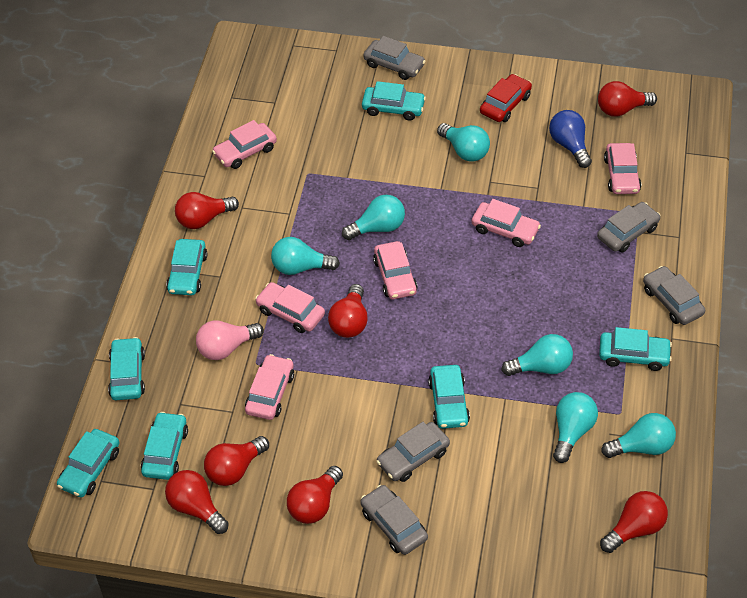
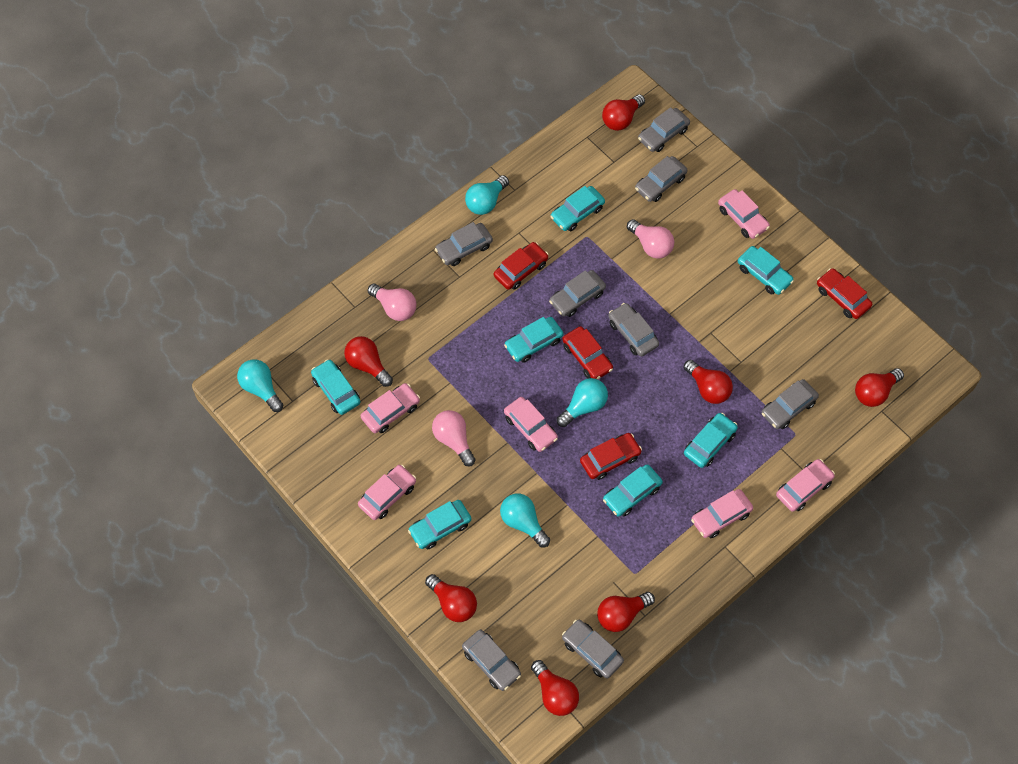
blue light bulb: [549,110,592,168] = 1 -> none = 0
grey car: [360,485,428,555] [363,36,426,80] [376,422,450,482] [597,202,660,253] [643,266,705,325] = 5 -> [435,222,493,266] [462,629,521,691] [549,270,606,317] [562,620,624,679] [608,303,659,357] [635,156,687,202] [638,107,690,152] [761,379,819,429] = 8
pink light bulb: [196,321,264,360] = 1 -> [368,284,417,321] [432,410,476,466] [627,219,674,259] = 3
red car: [480,74,532,122] = 1 -> [494,242,549,290] [562,326,613,380] [580,433,642,480] [817,268,872,319] = 4
turquoise light bulb: [271,237,340,275] [342,195,405,240] [437,123,490,161] [501,334,573,376] [553,392,598,463] [601,413,676,458] = 6 -> [237,359,283,412] [465,175,509,215] [500,493,550,547] [557,378,608,427] = 4

